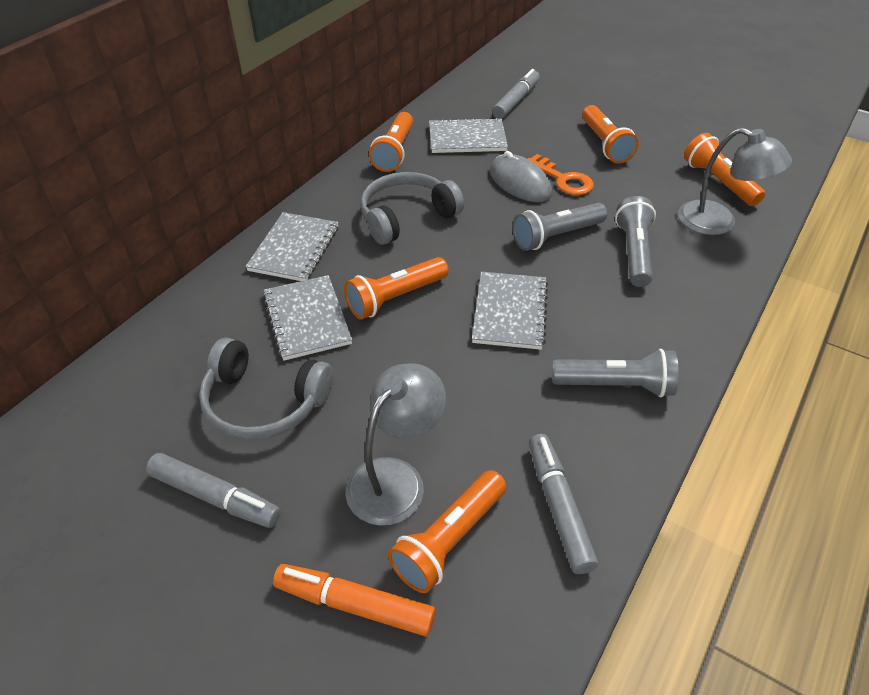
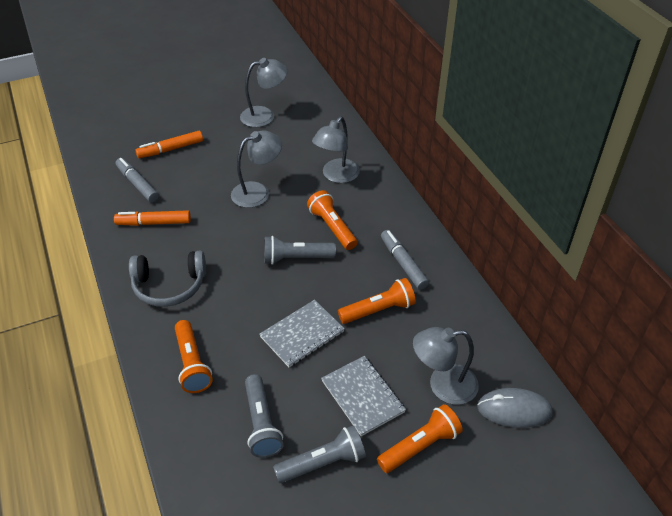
grey headphones: [199,337,333,440] [360,172,464,245] = 2 -> [129,251,206,307] = 1
grey lamp: [345,363,446,526] [678,128,792,235] = 2 -> [231,130,282,208] [240,58,288,127] [312,117,360,183] [413,327,479,405] = 4
grey marker: [146,453,281,528] [492,69,540,119] [529,434,598,574] = 3 -> [115,158,159,203] [381,230,429,290] = 2
grey notebook: [246,212,339,281] [263,275,352,361] [429,117,508,153] [472,272,548,350] = 4 -> [260,300,345,367] [321,356,406,436] = 2
orange flashlight: [344,257,449,320] [369,112,413,172] [388,470,507,593] [582,105,639,163] [684,133,765,206] = 5 -> [175,320,213,393] [307,190,357,250] [338,278,416,324] [377,404,463,473] = 4
orange key: [528,154,594,195] = 1 -> none = 0
orange marker: [273,564,435,636] = 1 -> [114,210,191,226] [135,131,203,158] = 2

